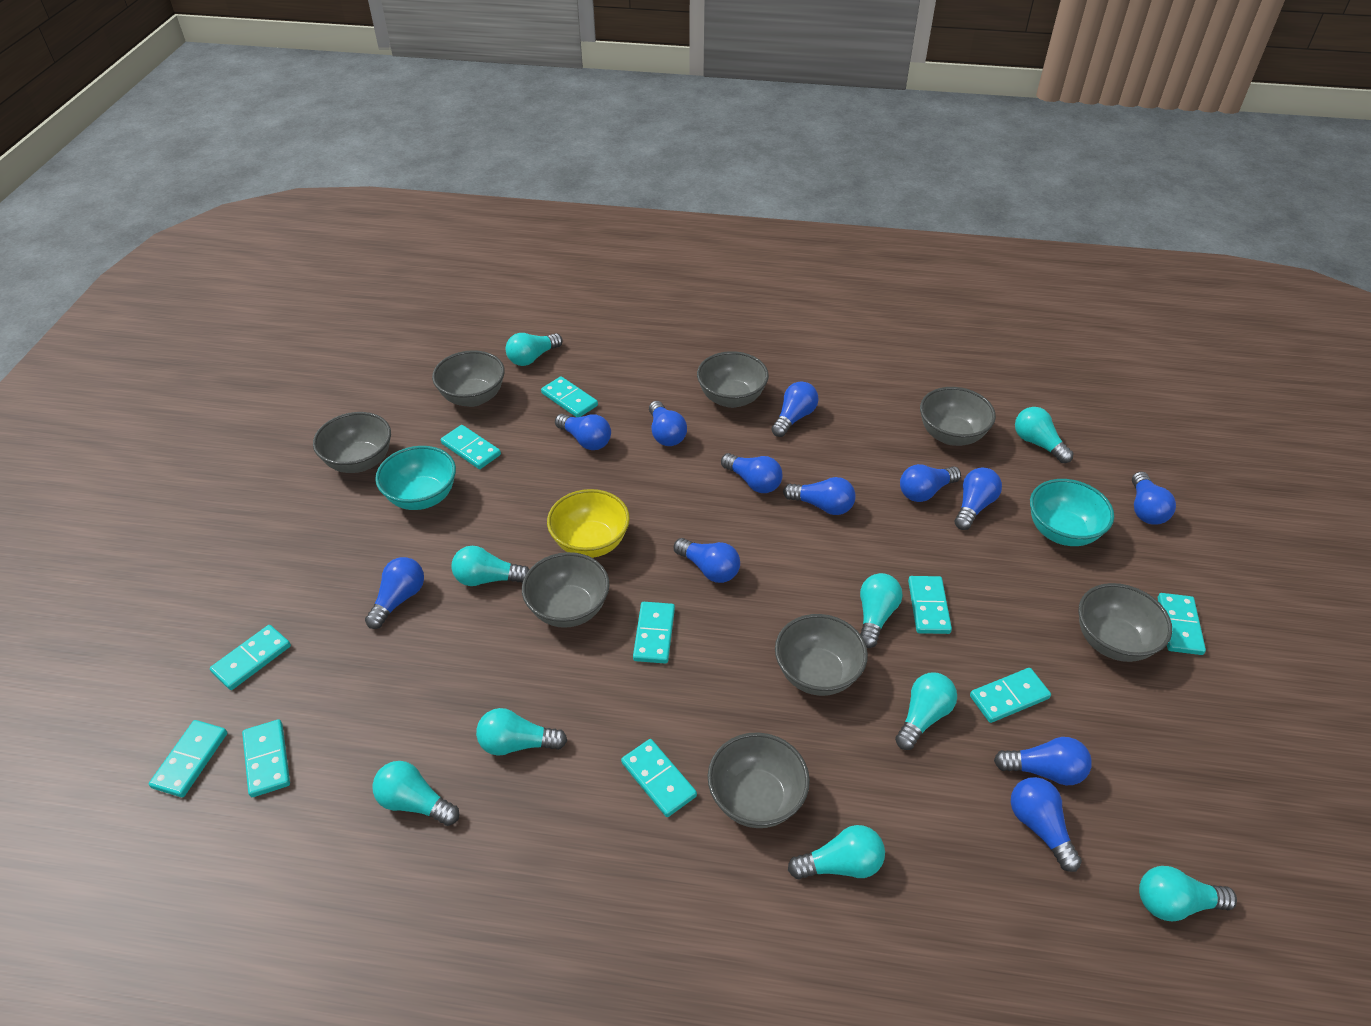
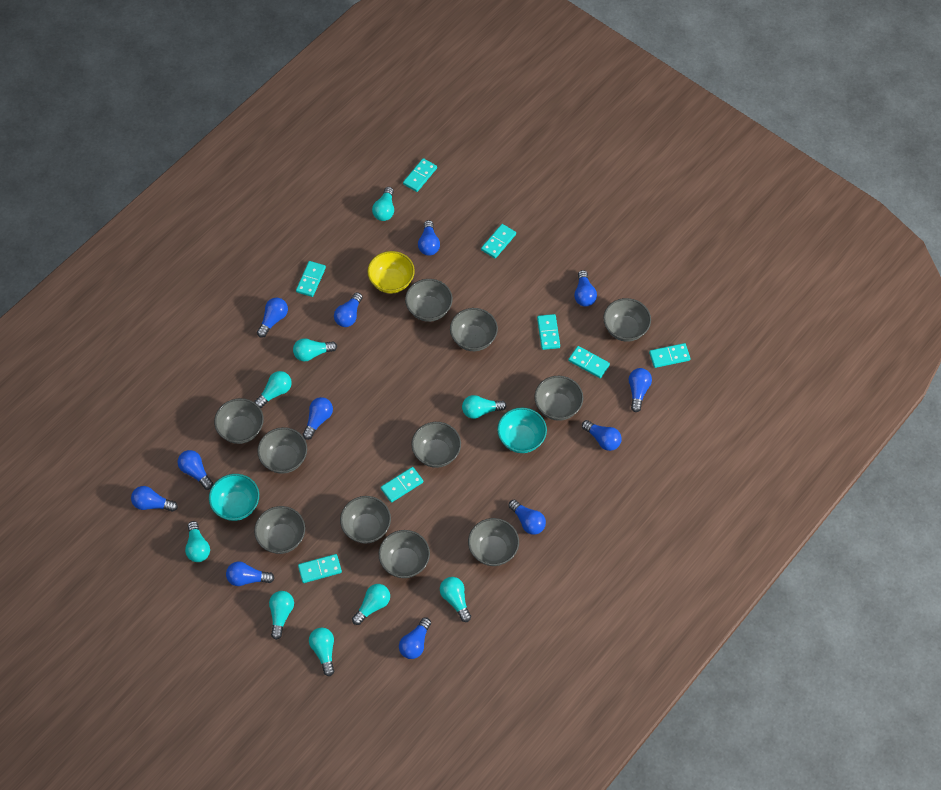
grey bowl: [313,412,391,473] [432,350,505,407] [522,552,610,628] [697,351,769,408] [708,732,810,828] [775,614,868,696] [920,387,996,446] [1079,583,1172,662] = 8 -> [214,398,264,444] [254,506,305,554] [257,427,307,474] [340,496,391,544] [379,530,430,578] [405,279,453,322] [411,422,461,468] [450,308,498,351] [468,518,519,566] [534,376,583,421] [603,298,651,342] = 11
turquoise domino: [149,720,227,797] [210,625,291,690] [242,719,290,797] [441,425,501,469] [541,377,598,417] [621,739,697,817] [633,602,675,664] [908,576,952,634] [970,668,1051,723] [1158,593,1206,655] = 10 -> [296,261,326,297] [298,554,342,583] [381,467,423,503] [403,158,437,192] [481,224,516,259] [537,314,560,350] [568,346,610,378] [649,343,691,368] = 8

